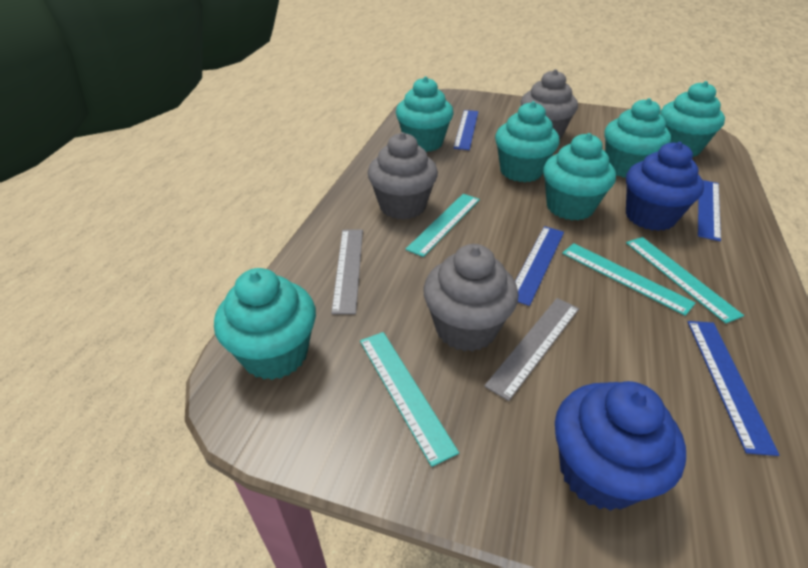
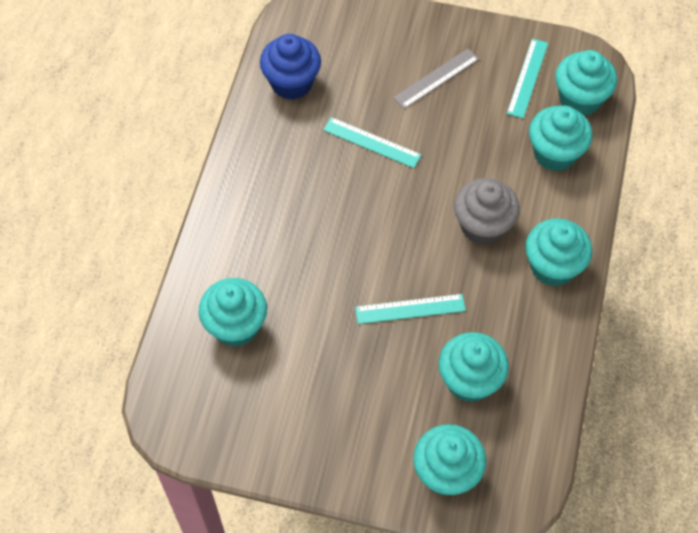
blue cupcake: [555,381,686,511] [626,142,704,231] = 2 -> [260,34,321,100] = 1
blue ruler: [453,110,478,150] [515,226,564,306] [688,321,780,456] [698,180,721,241] = 4 -> none = 0
grey cupcake: [368,132,438,220] [423,244,518,352] [521,69,578,140] = 3 -> [454,178,520,245] = 1
grey ruler: [331,230,363,314] [484,298,579,401] = 2 -> [393,48,479,109] = 1
turquoise ruler: [360,332,459,467] [405,194,480,257] [562,243,696,316] [626,237,744,323] = 4 -> [323,117,422,168] [355,294,466,324] [507,38,548,118] = 3

